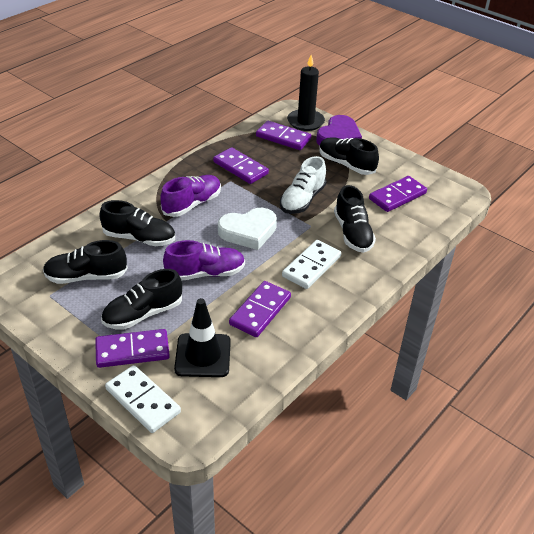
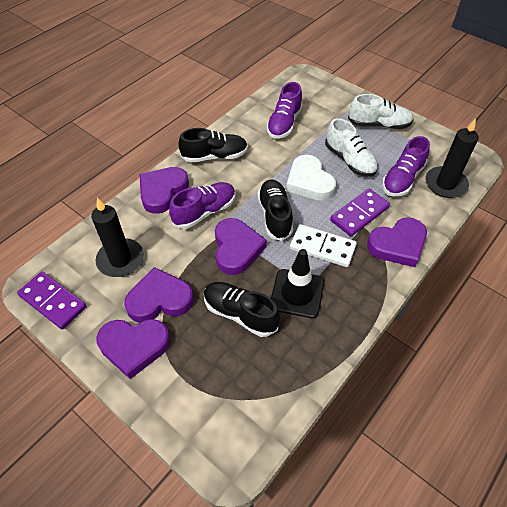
black candle: [287,55,325,131] = 1 -> [91,198,144,277] [425,118,479,198] = 2
black shoe: [43,240,128,284] [99,200,175,246] [101,269,182,330] [319,137,379,175] [334,185,376,253] = 5 -> [178,128,248,163] [204,282,280,337] [257,180,293,241] = 3
purple domino: [95,329,170,368] [213,147,269,184] [229,281,291,337] [256,121,311,150] [369,176,427,212] = 5 -> [17,272,87,329] [330,189,390,236] = 2
purple heart: [316,115,362,146] = 1 -> [96,319,170,379] [124,267,194,323] [139,167,189,214] [215,218,266,275] [367,217,427,267] = 5
purple shoe: [160,175,221,217] [163,240,245,281] = 2 -> [169,182,236,229] [266,82,303,139] [382,136,430,197] = 3
white domino: [105,365,181,433] [282,240,341,289] = 2 -> [290,224,357,267] = 1
white shoe: [280,156,327,214] = 1 -> [325,119,378,177] [348,94,414,129] = 2

